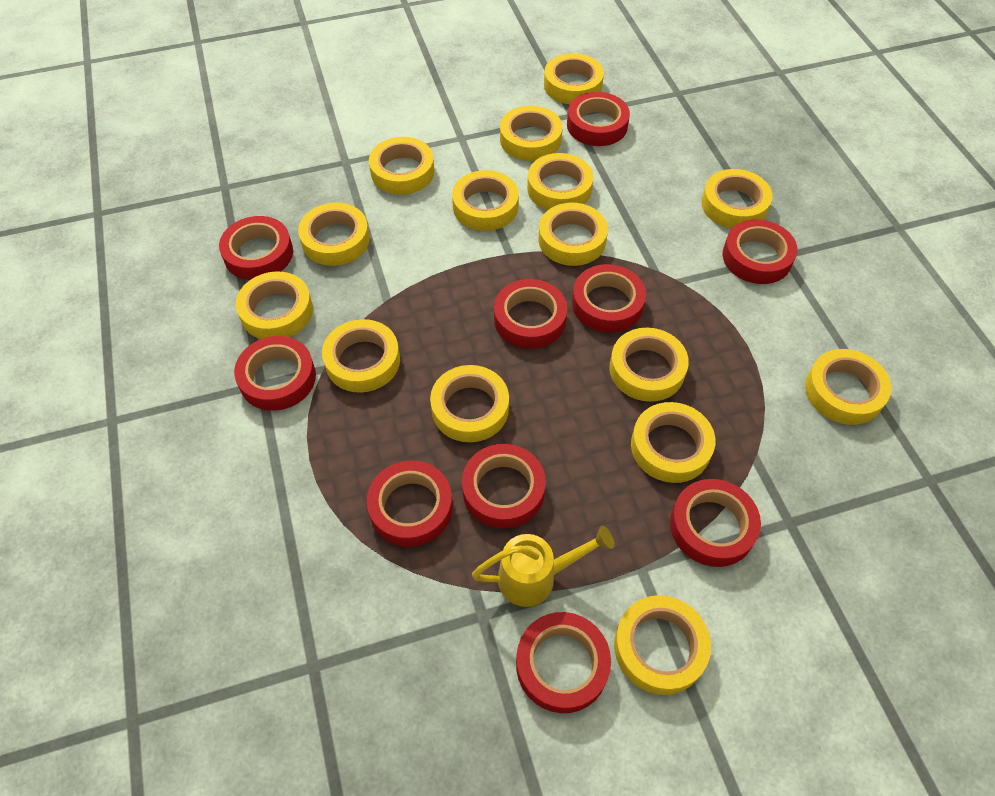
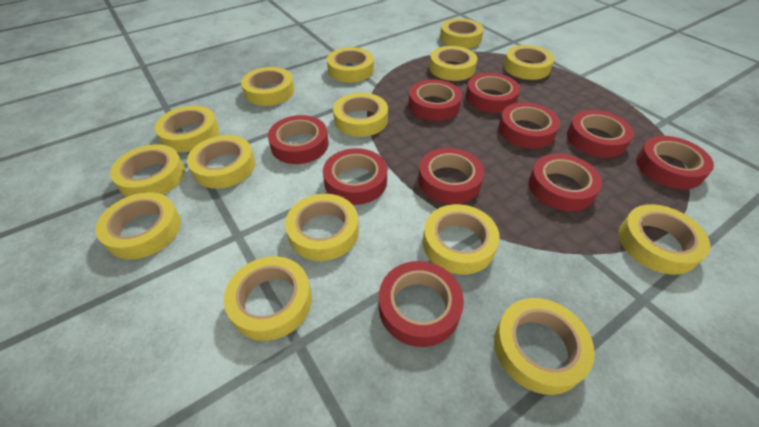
yellow watering can: [472,526,614,607] = 1 -> none = 0

